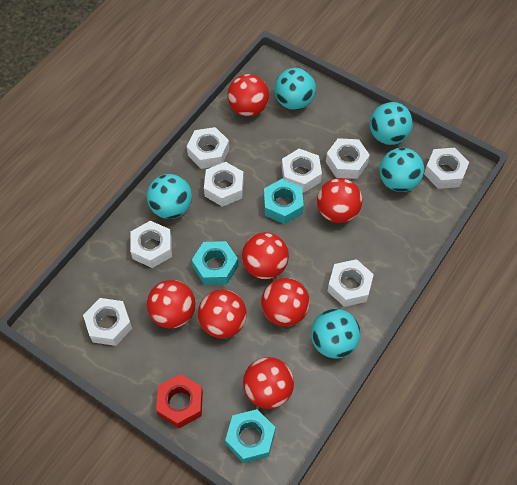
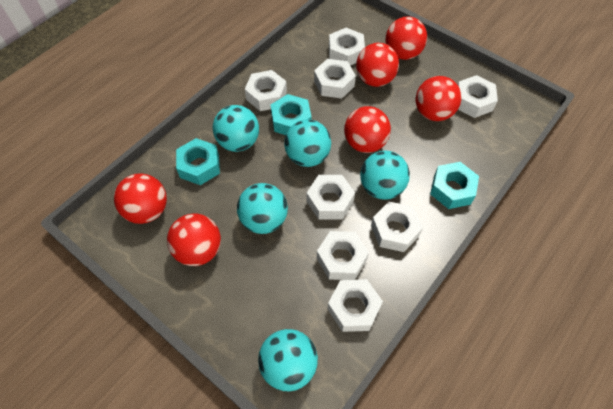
red ball: [147,280,196,329] [198,290,247,339] [228,74,269,117] [242,232,289,279] [243,357,294,409] [261,278,310,326] [317,178,362,223] = 7 -> [114,174,167,224] [167,213,221,266] [344,106,391,153] [356,43,399,87] [386,17,427,60] [416,76,461,121] = 6
red nut: [156,374,203,428] = 1 -> none = 0

